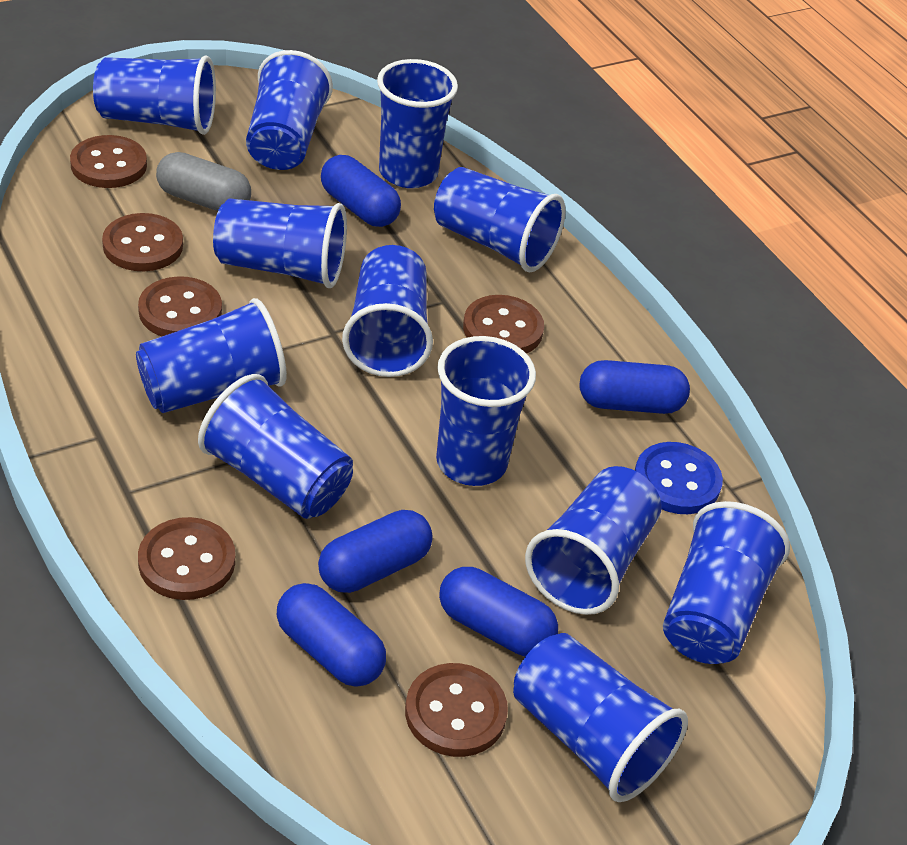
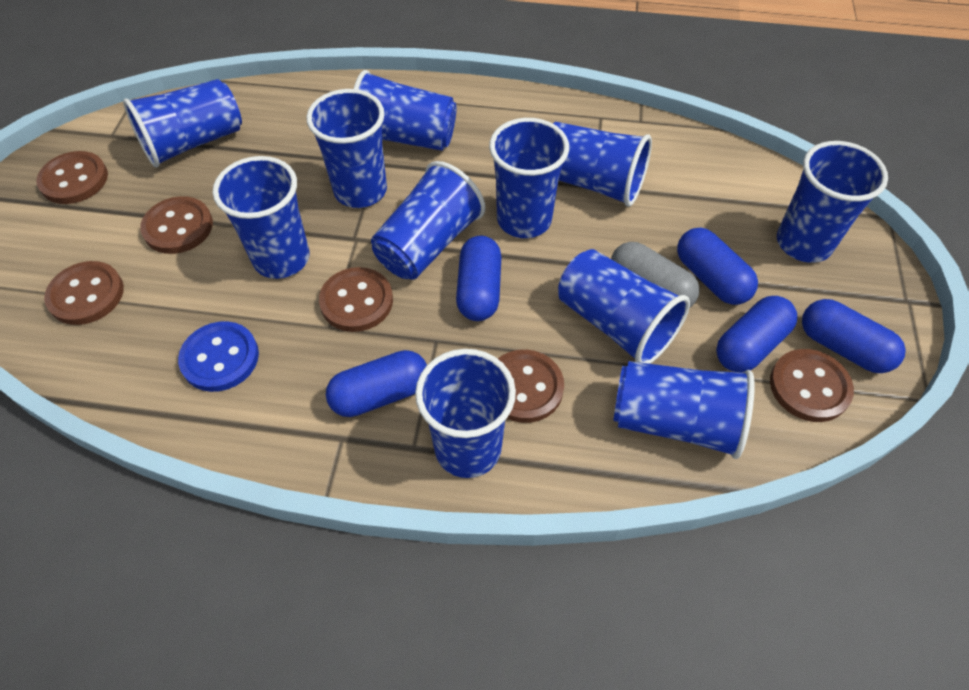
blue cup: [93,56,216,135] [136,298,287,413] [198,374,353,519] [213,198,347,288] [246,50,333,170] [342,245,433,377] [377,59,458,188] [434,167,565,272] [436,336,536,486] [513,633,688,802] [525,466,662,615] [663,501,790,664] = 12 -> [123,79,242,167] [213,156,309,279] [306,89,387,208] [353,70,457,151] [371,161,485,279] [415,349,516,478] [489,118,569,238] [553,122,652,207] [558,249,690,364] [613,361,755,459] [777,141,888,263] = 11

